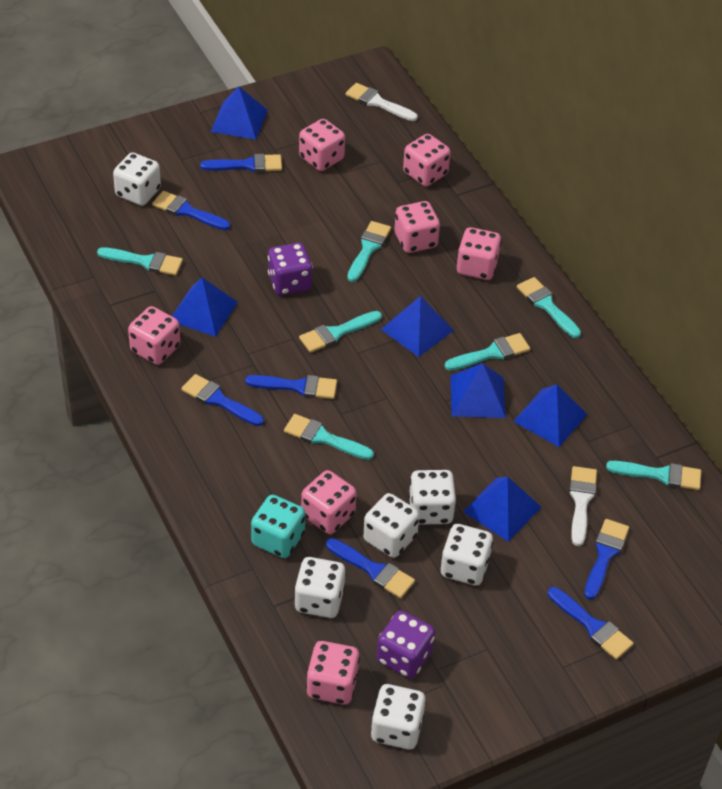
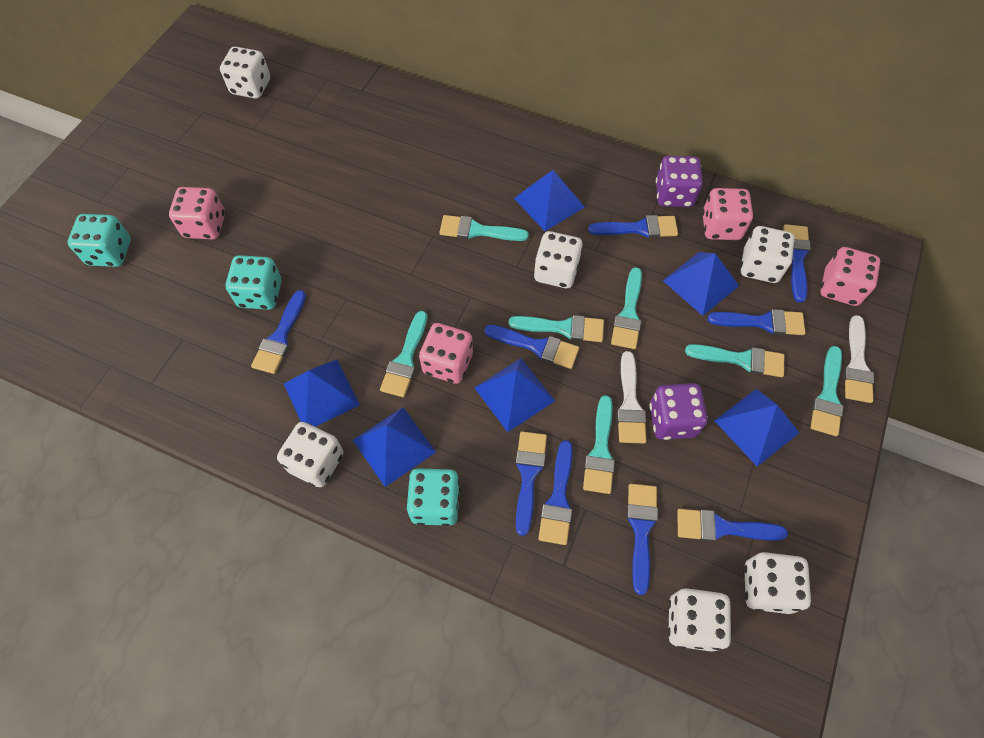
blue brush: [152,191,230,230] [181,374,264,426] [200,154,282,172] [245,375,337,399] [326,538,415,598] [548,587,634,660] [584,519,629,600] = 7 -> [251,290,306,374] [484,325,579,369] [516,431,547,536] [538,440,573,545] [588,215,678,238] [627,484,658,595] [677,509,788,542] [708,309,806,335] [783,224,811,303] = 9
pink dice: [128,306,180,365] [299,119,345,171] [301,470,357,534] [306,641,360,705] [394,201,440,253] [403,134,450,186] [457,227,501,280] = 7 -> [169,187,225,239] [419,323,473,384] [702,188,753,240] [820,247,880,306] = 4
turquoise dice: [251,495,305,558] = 1 -> [68,214,131,267] [226,255,282,310] [407,468,460,526] = 3

